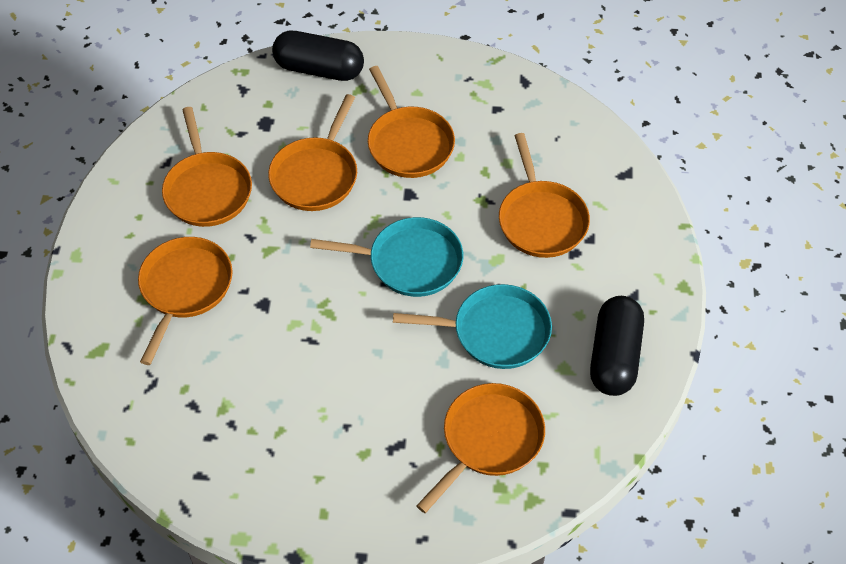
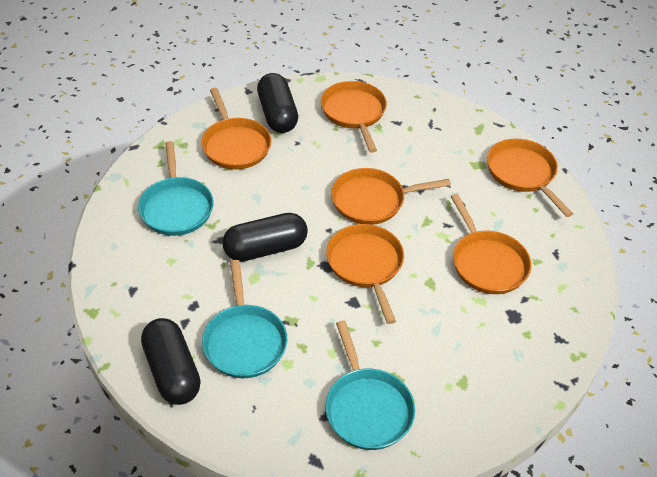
black capsule: [272,31,364,81] [590,296,644,396] = 2 -> [141,318,201,405] [222,213,308,262] [257,73,298,133] = 3
turquoise pan: [310,217,463,297] [393,284,552,369] = 2 -> [138,141,214,236] [202,260,287,378] [325,321,415,450] = 3

